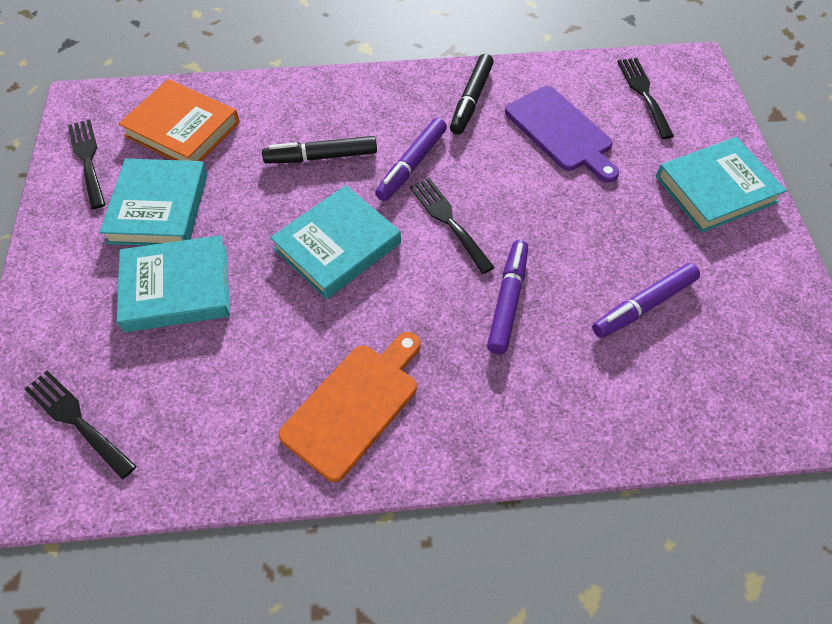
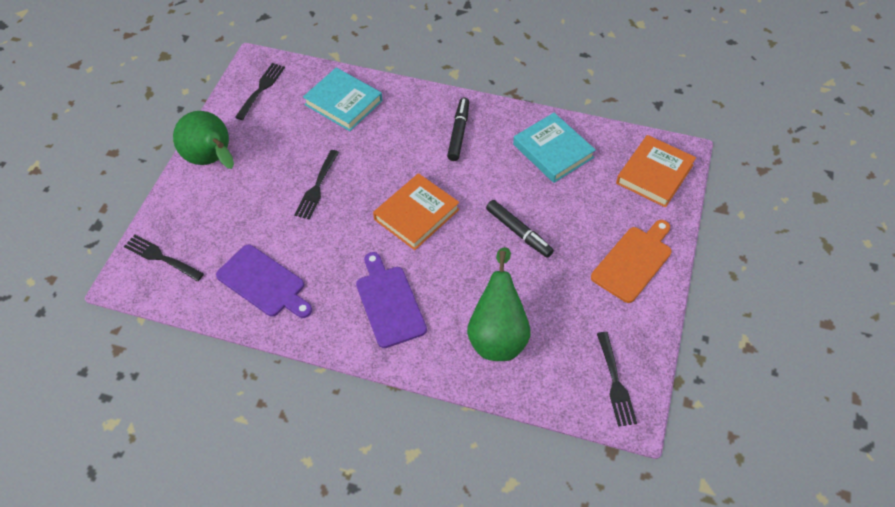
green pear: none = 0 -> [173,111,234,169] [467,247,530,361] = 2
orange book: [118,79,240,161] = 1 -> [373,173,459,250] [616,135,696,208] = 2
purple cutting board: [505,86,619,183] = 1 -> [216,245,312,318] [356,252,427,348] = 2
purple marker: [375,118,447,201] [487,240,528,354] [592,263,700,338] = 3 -> none = 0
turquoise book: [99,159,208,246] [117,235,230,332] [270,185,401,299] [656,137,787,233] = 4 -> [303,68,383,131] [513,113,596,183] = 2

